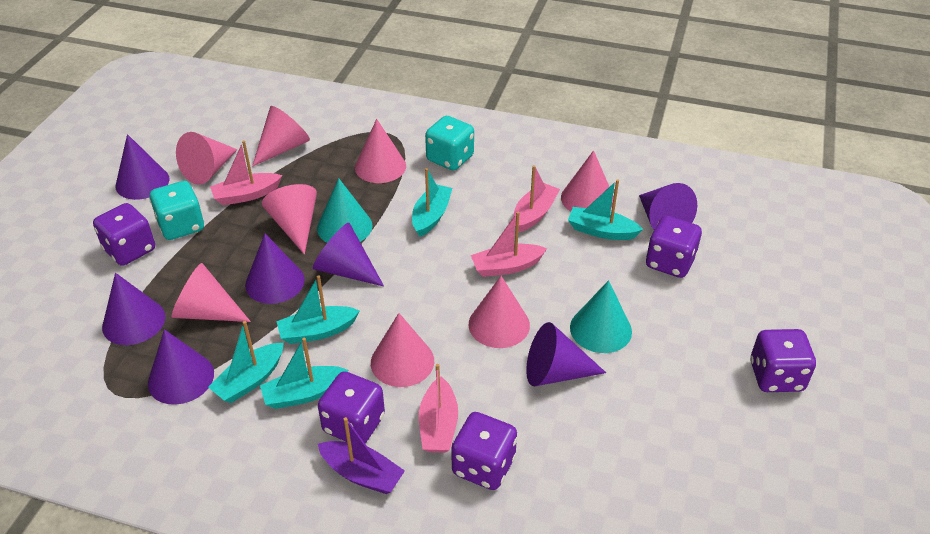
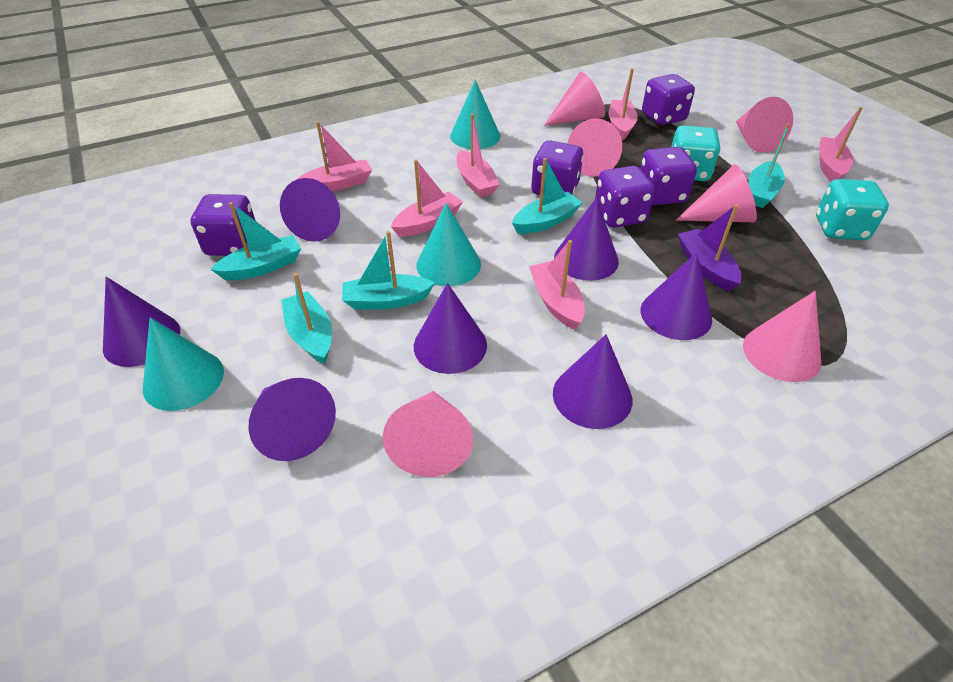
pink boat: [210,140,282,205] [419,364,458,453] [471,212,547,277] [513,165,560,233] = 4 -> [298,122,372,191] [391,160,463,237] [457,114,500,197] [529,240,585,330] [609,68,638,141] [819,107,862,181] = 6
pink cone: [172,263,251,322] [176,132,238,185] [252,106,310,166] [262,184,317,255] [355,119,406,183] [371,313,434,387] [469,276,530,348] [561,150,614,211] = 8 -> [383,391,473,477] [544,72,605,126] [567,118,622,177] [676,164,757,222] [736,97,793,153] [743,291,821,382] = 6
turquoise cone: [317,178,373,243] [570,280,632,353] = 2 -> [143,317,224,411] [417,203,481,286] [450,80,500,149] = 3

